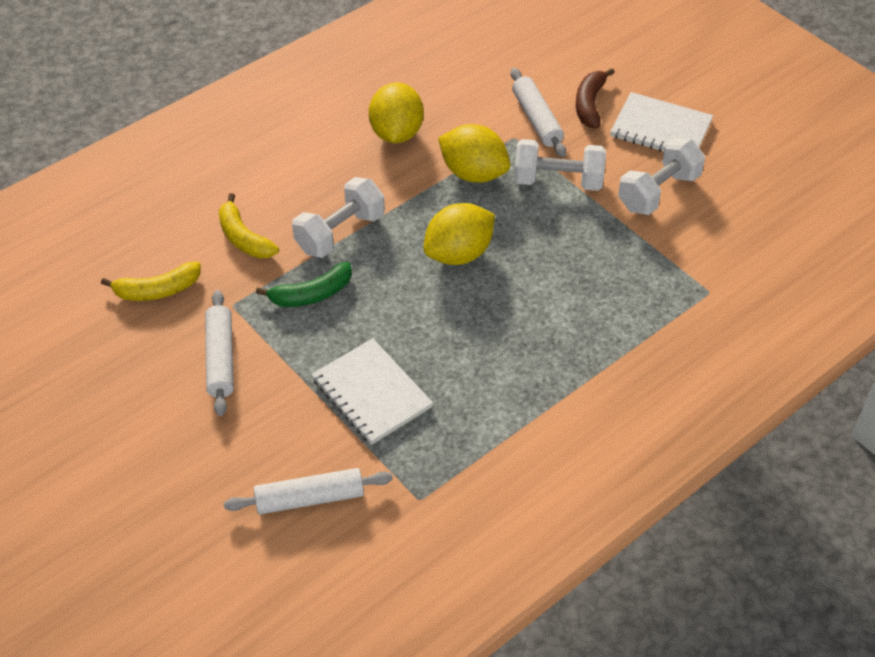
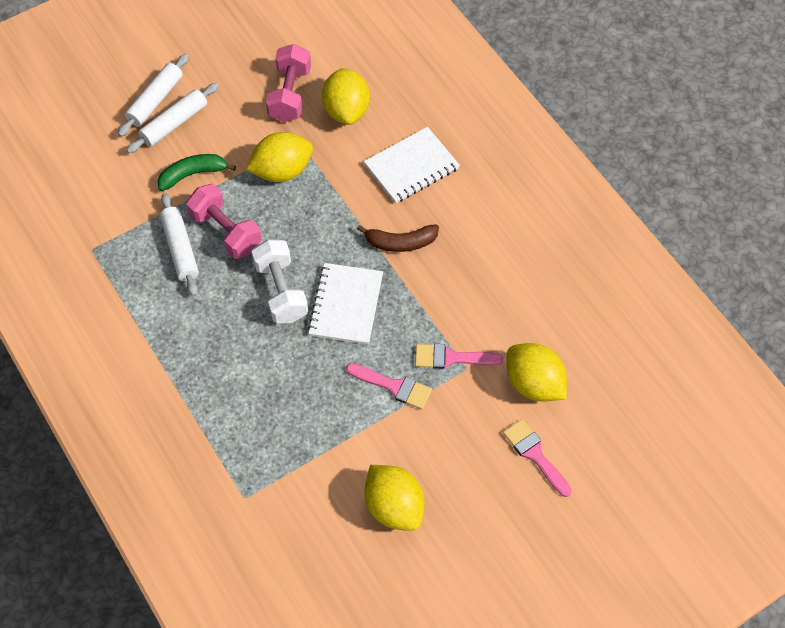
pink brush: none = 0 -> [346,363,432,409] [415,344,503,369] [503,419,572,497] = 3
pink dumbbell: none = 0 -> [186,184,262,259] [266,44,311,122] = 2
white dumbbell: [292,177,385,258] [514,139,606,191] [618,138,705,215] = 3 -> [252,239,308,323] = 1
yellow banana: [101,261,201,301] [219,193,279,258] = 2 -> none = 0
yellow lemon: [369,82,424,143] [423,203,495,265] [438,124,511,183] = 3 -> [246,132,313,182] [322,68,370,125] [365,465,425,531] [507,343,567,402] = 4

